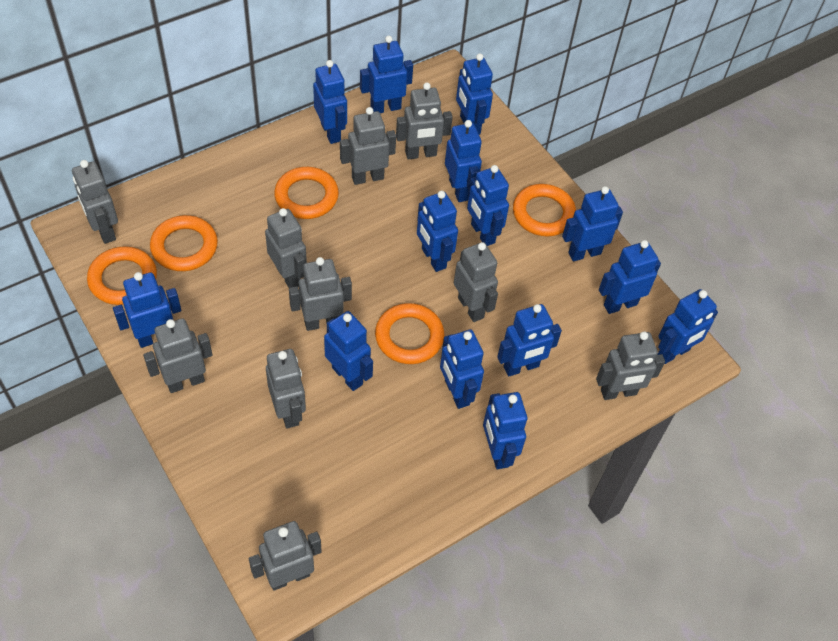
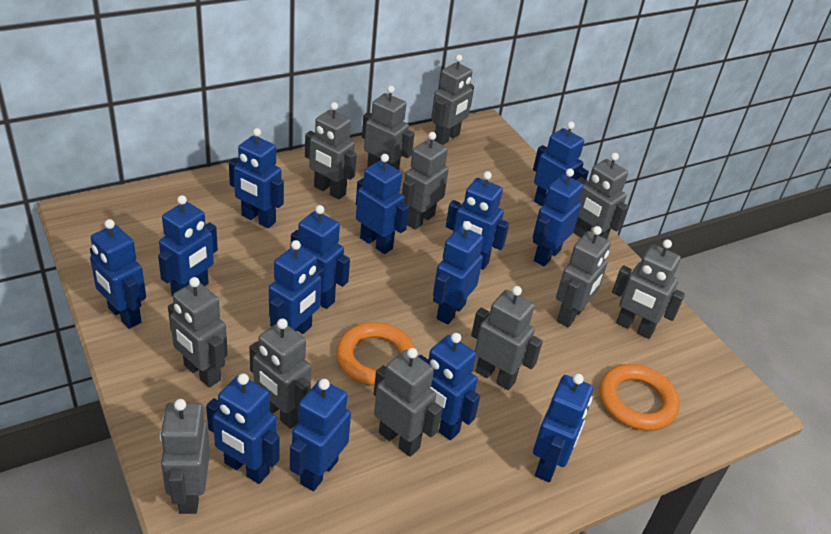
grey robot: [72,160,118,244] [143,318,212,393] [249,521,322,591] [265,208,307,288] [266,349,306,428] [289,257,352,331] [340,107,396,185] [396,82,453,160] [454,242,498,322] [596,331,665,400] = 10 -> [160,399,210,514] [168,277,228,387] [249,319,311,429] [305,102,357,199] [362,85,415,170] [374,348,442,457] [402,132,449,230] [431,54,474,145] [471,286,543,390] [556,226,611,327] [574,153,629,239] [612,239,685,339] = 12
orange ring: [87,246,157,305] [150,215,218,271] [274,167,339,219] [375,303,444,364] [513,184,576,236] = 5 -> [336,322,415,386] [599,364,680,431] = 2

